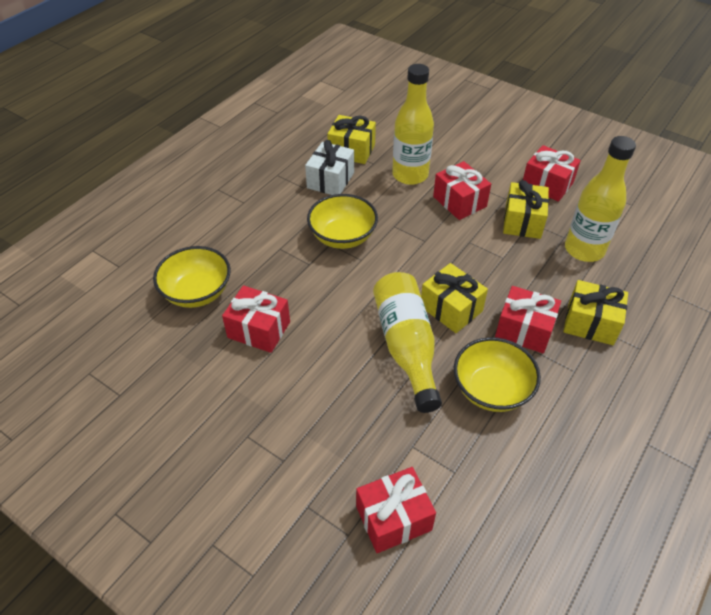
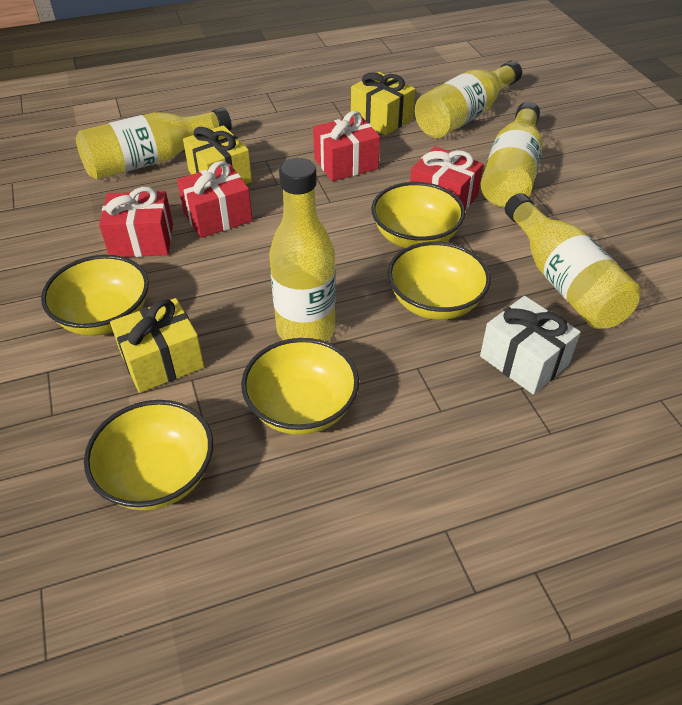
red gift: [222,285,290,353] [356,467,436,553] [433,161,491,220] [495,286,561,353] [523,145,581,202] = 5 -> [99,187,173,257] [177,161,253,238] [313,111,380,181] [410,146,483,210] = 4
yellow bottle: [373,272,442,413] [392,64,434,185] [565,136,636,262] = 3 -> [76,108,232,180] [269,158,336,341] [415,61,522,138] [481,102,543,208] [505,193,641,329] = 5
yellow bowl: [153,246,231,308] [307,194,378,249] [454,337,541,412] = 3 -> [41,255,149,336] [84,400,213,510] [241,338,359,435] [371,182,465,248] [388,241,491,320] = 5
yellow gift: [327,115,376,164] [421,263,488,333] [503,180,549,239] [563,280,628,345] = 4 -> [110,298,204,393] [183,125,252,184] [351,72,415,135] = 3

